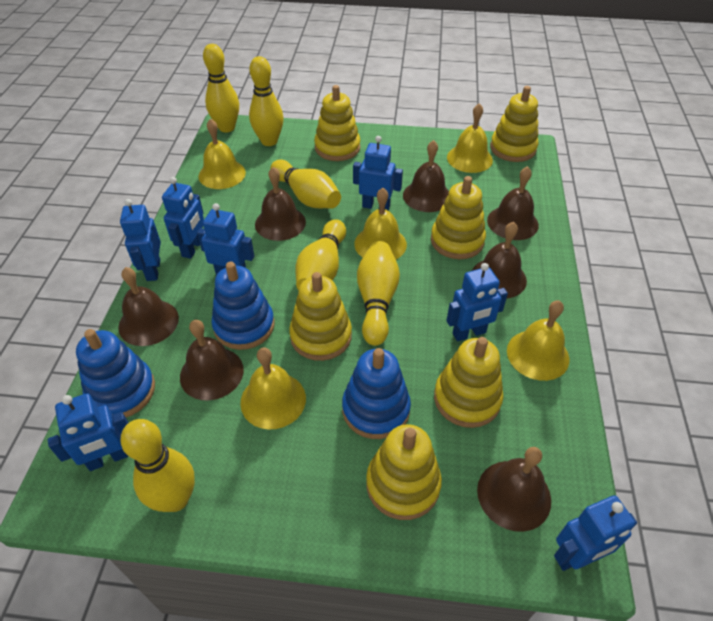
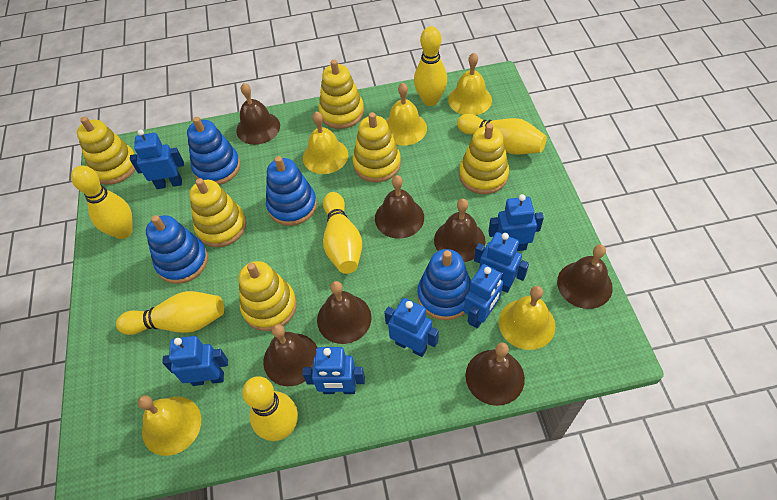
blue stacking toy: [76,329,155,417] [211,262,274,350] [342,348,411,439] = 3 -> [146,215,208,284] [187,117,240,185] [266,156,317,226] [417,249,471,320] = 4

